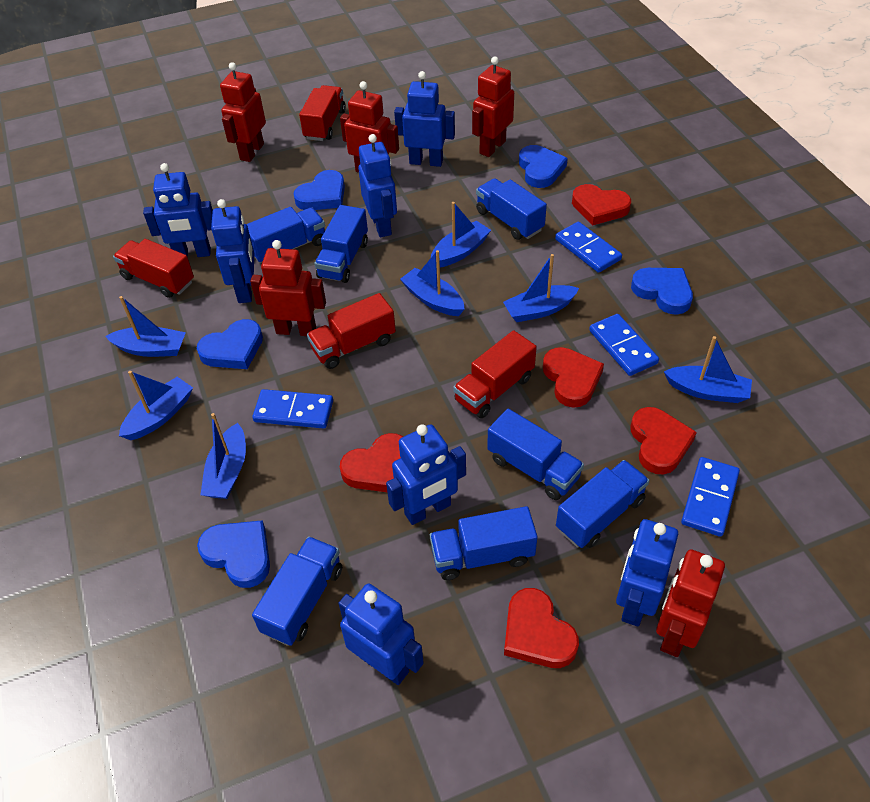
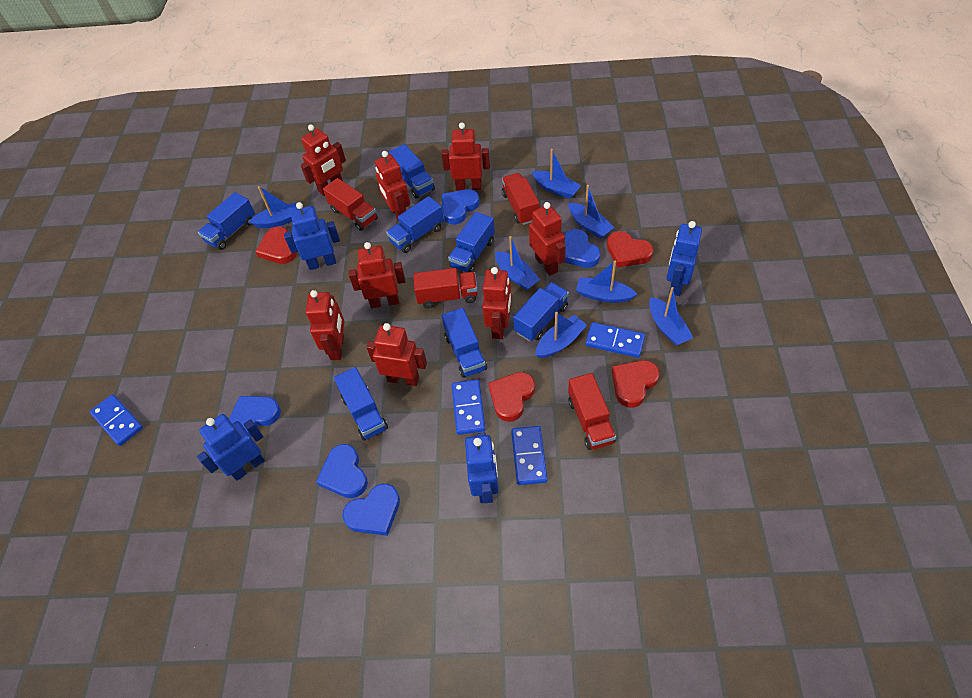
blue robot: [143,163,213,257] [211,199,254,303] [338,583,424,685] [358,134,397,237] [386,424,466,525] [394,71,455,167] [616,519,678,626] = 7 -> [197,414,265,481] [284,202,340,270] [465,432,499,503] [667,221,702,296] = 4
red heart: [340,433,403,492] [504,588,579,668] [543,347,604,408] [572,184,631,226] [631,407,697,474] = 5 -> [255,227,297,264] [488,372,535,422] [607,231,654,268] [612,360,660,408] = 4
red robot: [220,62,266,162] [250,240,326,336] [340,81,399,173] [472,56,514,157] [656,549,725,657] = 5 -> [301,125,346,196] [306,290,344,360] [349,242,405,308] [367,323,427,386] [375,151,410,221] [441,123,490,191] [482,267,512,339] [529,202,566,276] = 8

